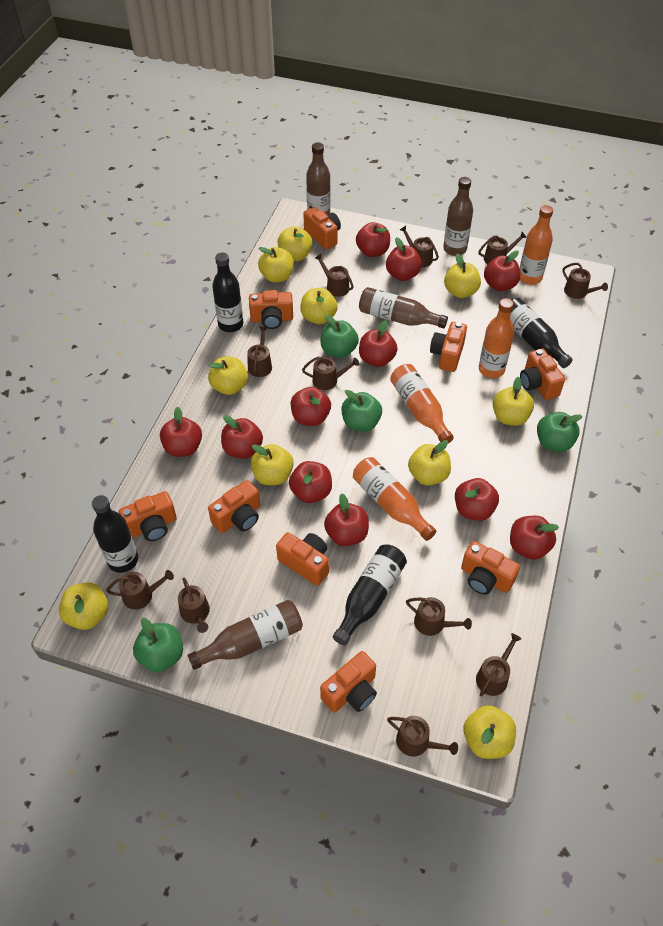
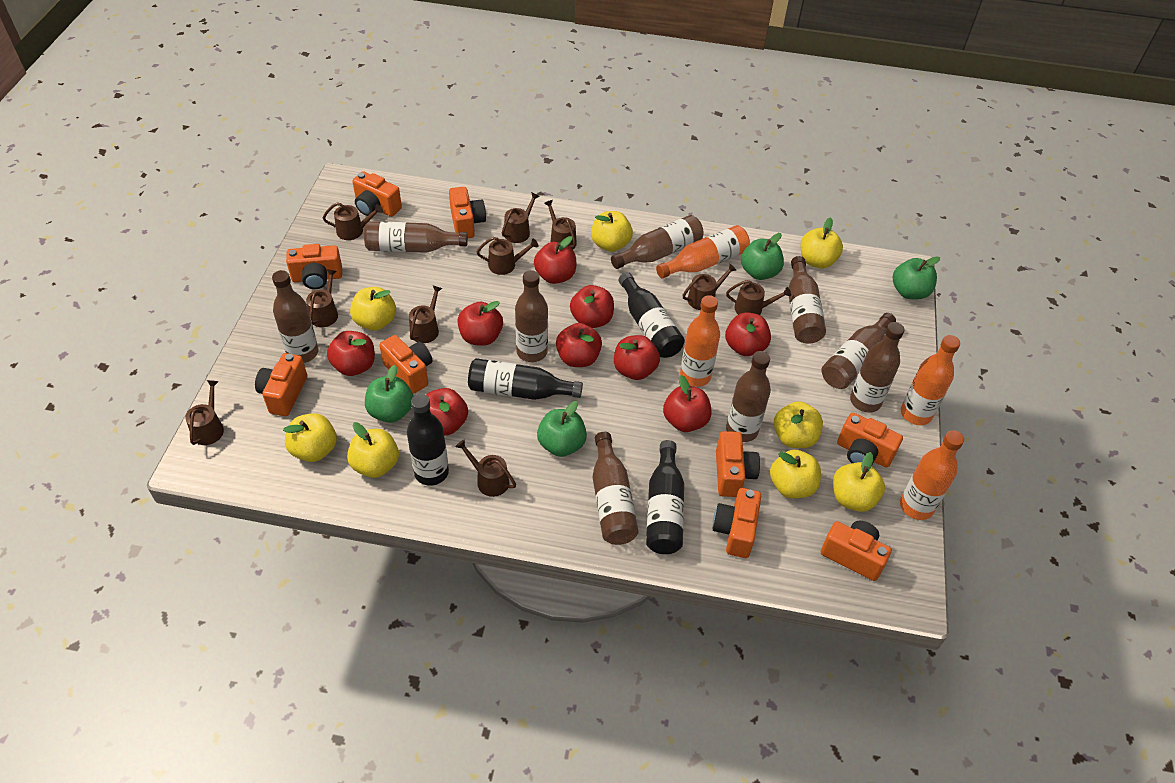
brown bottle: [188,600,303,670] [306,142,330,214] [359,287,448,329] [443,177,473,256] = 4 -> [272,270,319,363] [364,221,468,253] [515,270,548,362] [593,432,639,545] [611,215,704,269] [726,351,771,442] [789,256,826,344] [822,313,896,389] [850,322,905,413] = 9
brown watering can: [106,570,174,610] [178,578,210,633] [247,326,272,377] [302,357,359,390] [315,254,354,297] [387,716,458,757] [400,226,439,267] [406,597,472,636] [476,633,521,696] [478,232,527,265] [562,263,608,299] = 11 -> [185,380,224,445] [306,269,338,327] [323,203,383,240] [409,286,443,343] [456,439,516,497] [477,237,538,275] [502,192,540,243] [544,200,577,250] [683,264,737,310] [726,280,791,315] = 10
red apple: [160,407,202,457] [221,415,263,459] [289,461,332,503] [291,387,331,426] [324,494,369,546] [356,222,390,257] [359,320,398,367] [386,237,422,281] [455,478,499,521] [484,251,520,291] [510,516,559,560] = 11 -> [327,331,375,376] [426,388,468,435] [458,301,503,346] [534,236,576,284] [556,323,602,367] [570,285,614,328] [614,335,660,380] [663,375,712,432] [725,312,771,356] = 9
yellow apple: [59,582,108,630] [208,356,248,395] [251,444,294,485] [258,247,294,283] [277,226,312,261] [300,288,338,324] [408,440,451,486] [444,254,481,298] [463,705,516,759] [493,377,534,426] = 10 -> [283,413,337,462] [347,422,399,478] [350,287,396,331] [591,211,633,252] [770,450,821,498] [774,402,823,448] [801,217,843,268] [833,452,885,512] = 8

